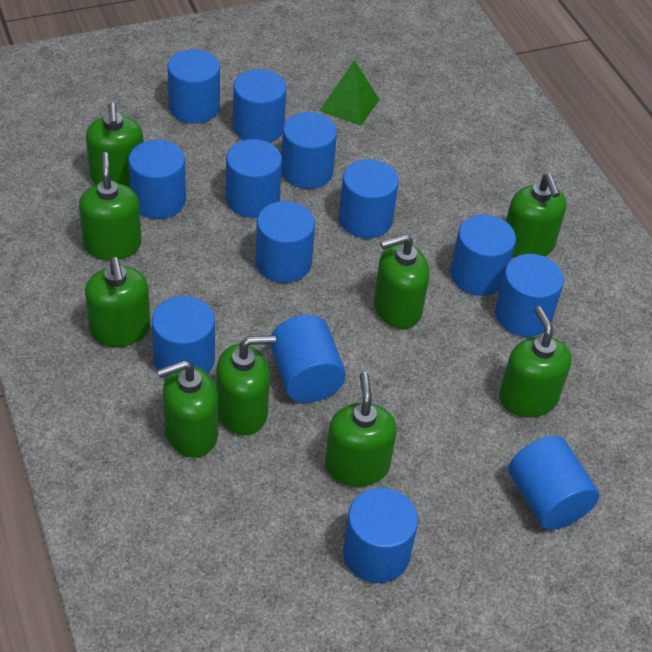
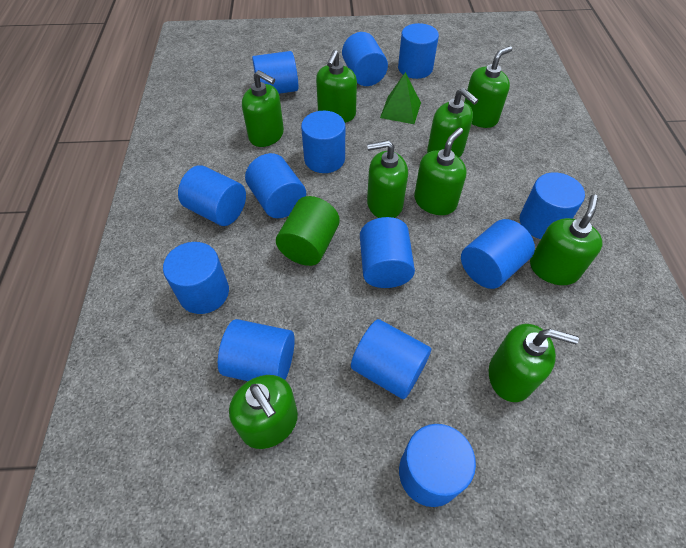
green cylinder: none = 0 -> [276,196,340,266] = 1

